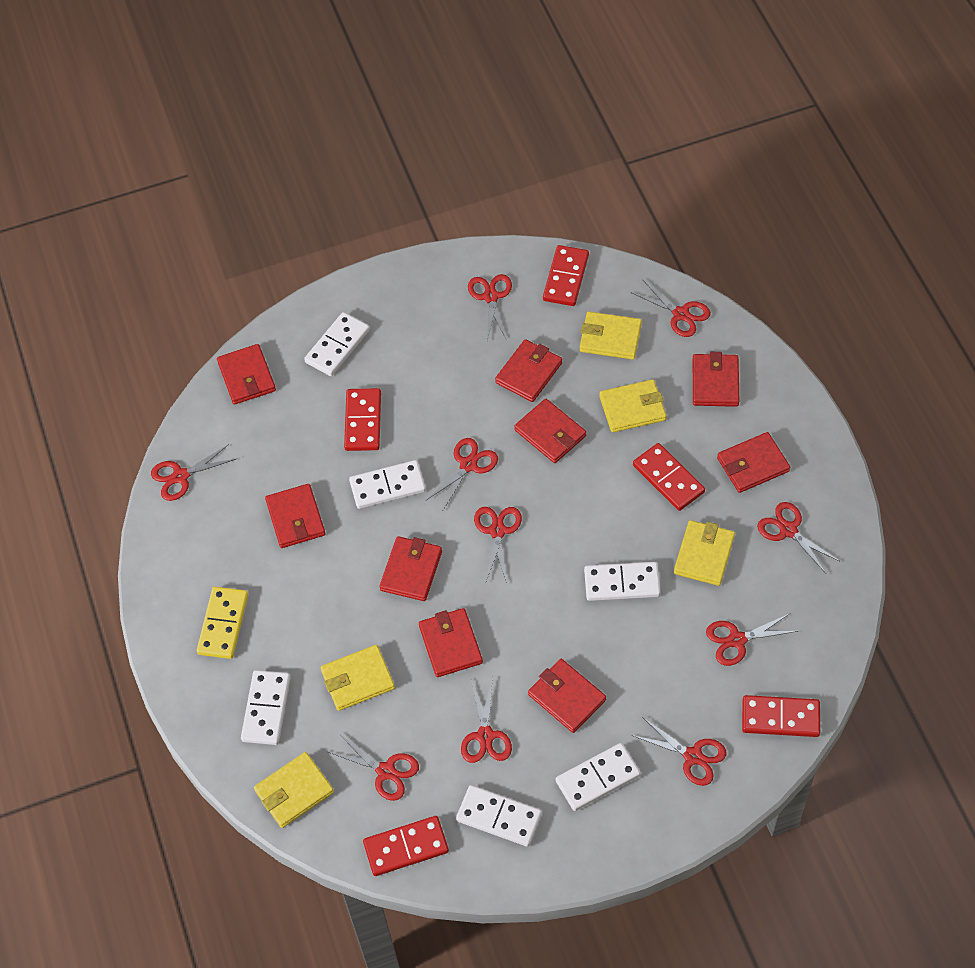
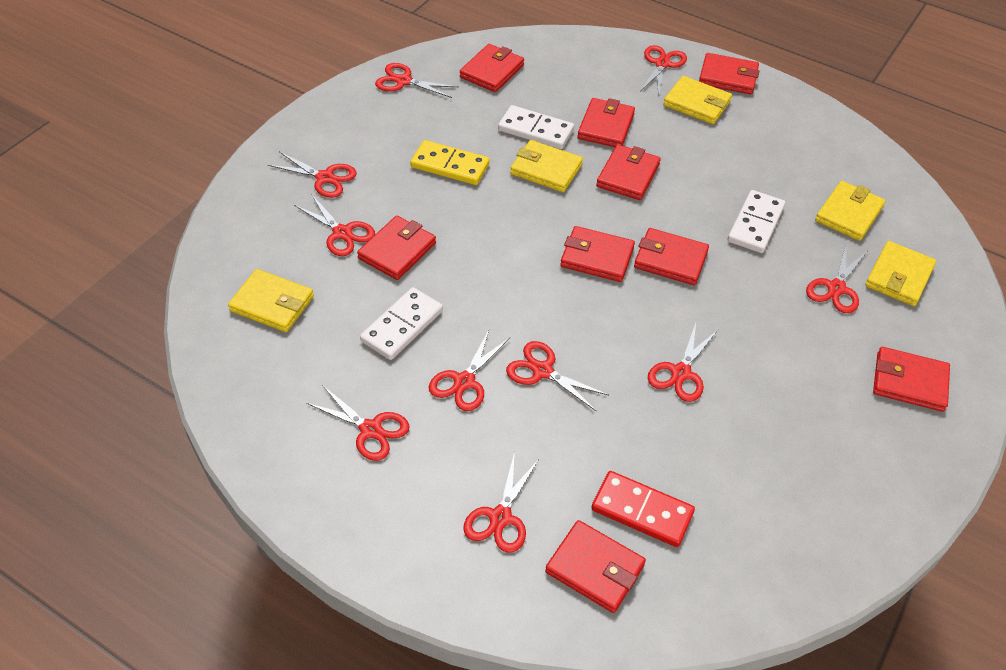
red domino: [344,388,381,451] [363,816,449,876] [543,245,589,306] [633,443,705,511] [742,695,820,737] = 5 -> [592,471,695,547] = 1
white domino: [241,670,290,745] [304,312,370,376] [349,460,426,509] [456,785,542,847] [556,743,640,811] [584,562,660,601] = 6 -> [360,287,443,360] [498,105,574,149] [728,190,785,253] = 3

